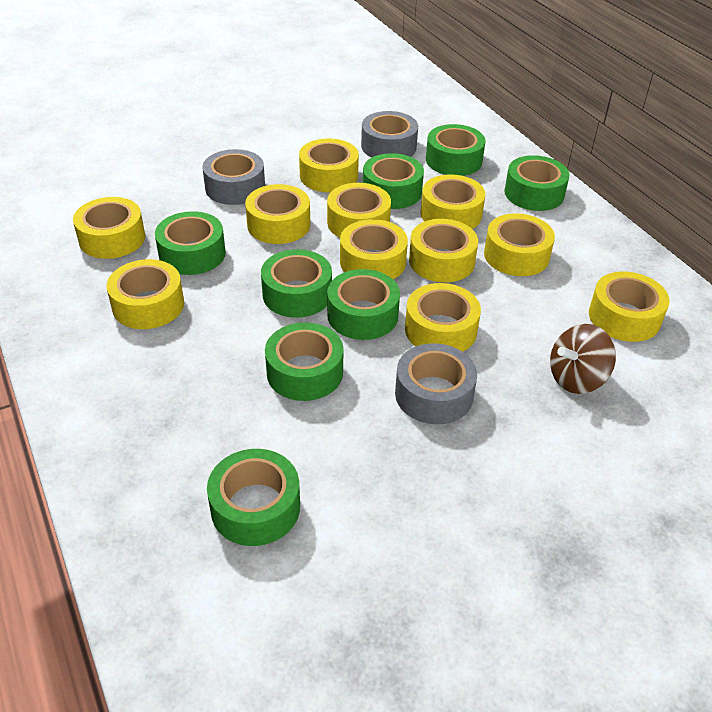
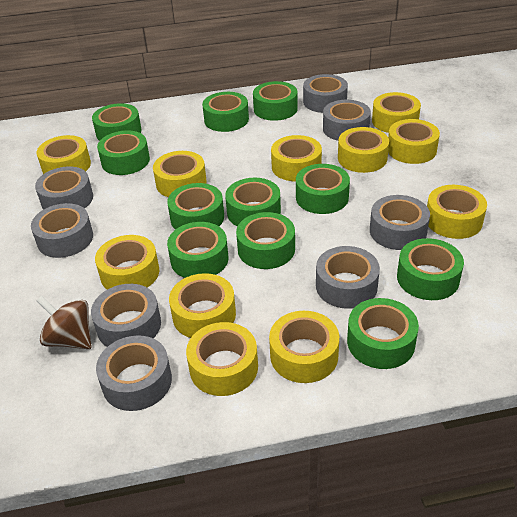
green tape: [155,211,226,275] [207,449,300,546] [261,249,332,318] [265,322,343,401] [327,269,400,340] [363,153,424,209] [426,124,486,176] [505,155,570,211] = 8 -> [92,103,142,141] [97,131,150,175] [167,183,224,230] [167,222,229,278] [202,92,249,132] [225,178,281,226] [236,212,295,269] [253,81,298,121] [296,164,350,214] [347,298,419,369] [397,238,464,300] = 11
grey tape: [203,149,265,205] [361,111,418,158] [395,343,477,424] = 3 -> [31,203,93,258] [35,166,93,210] [91,284,161,347] [96,335,172,411] [303,74,348,113] [316,246,380,309] [323,100,371,141] [370,195,430,250] = 8

